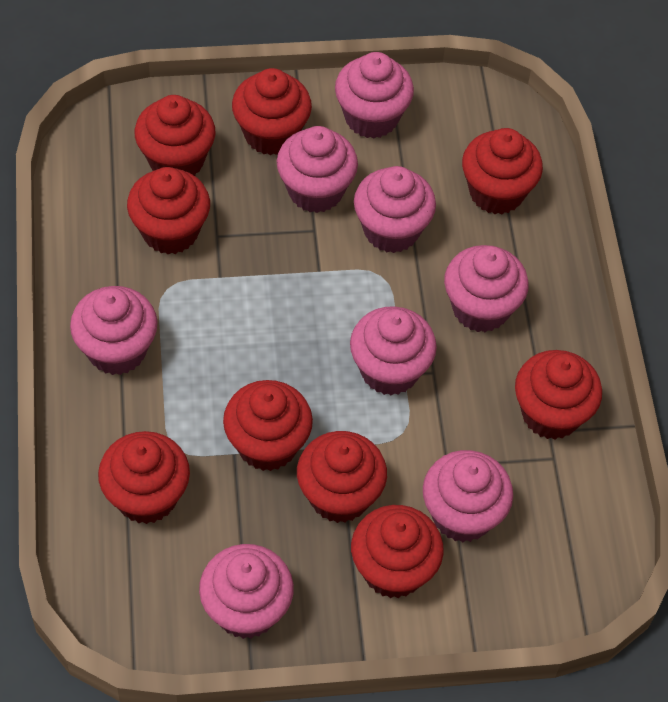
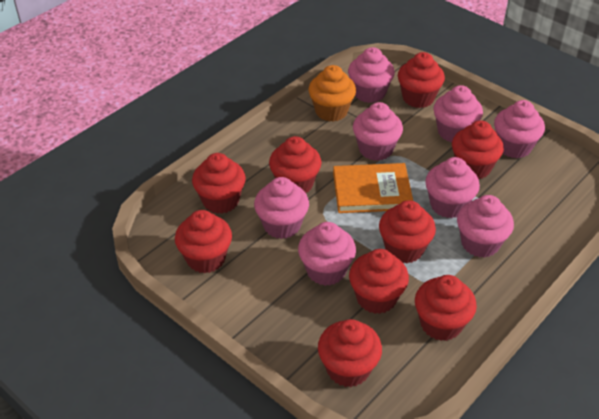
orange book: none = 0 -> [333,163,413,213] = 1
orange cupcake: none = 0 -> [308,65,356,122] = 1

